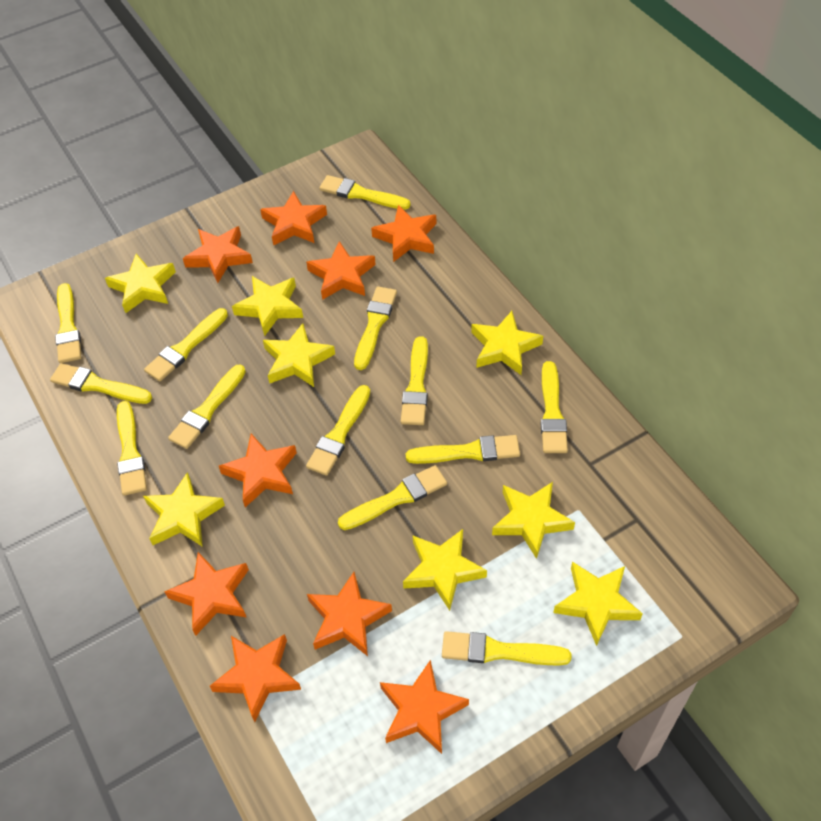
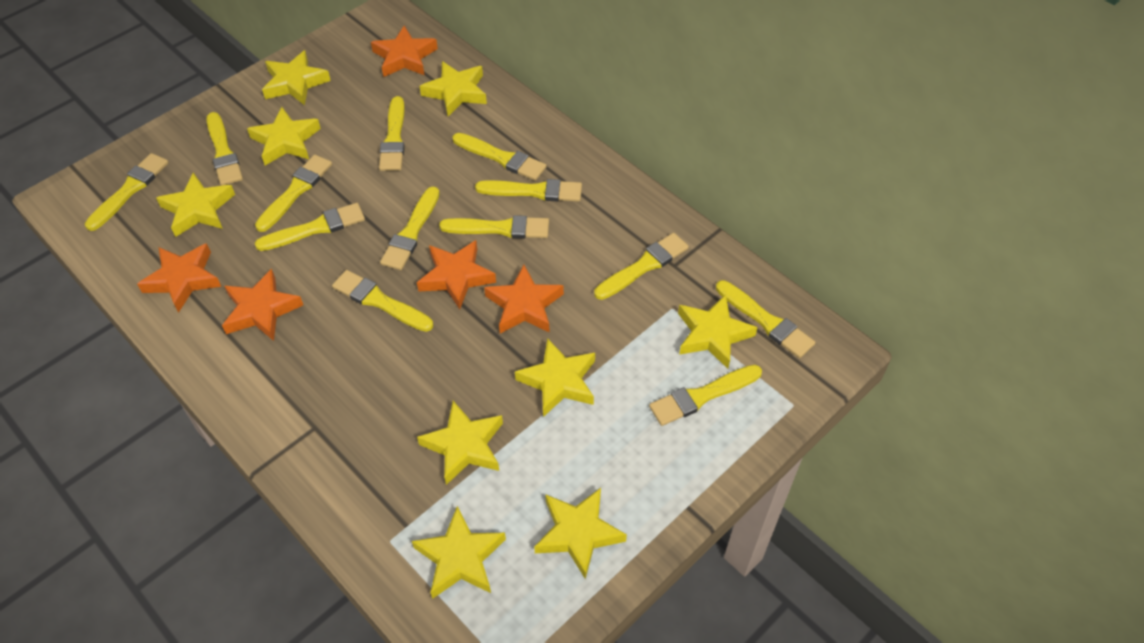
orange star: [164,552,249,636] [183,226,253,283] [210,634,301,722] [219,434,297,507] [260,191,327,246] [306,241,376,300] [307,572,392,656] [371,205,436,262] [380,660,469,754] = 9 -> [137,243,221,313] [222,269,303,341] [371,25,438,77] [417,240,496,309] [484,264,564,334] = 5
yellow star: [105,254,176,313] [143,472,225,547] [232,276,303,336] [263,323,335,387] [403,529,487,611] [471,311,543,375] [492,482,575,559] [553,562,643,646] = 8 -> [156,173,235,237] [247,107,321,165] [262,50,331,105] [412,506,506,599] [417,401,503,485] [419,61,487,116] [515,338,595,417] [534,488,627,579] [678,294,758,369] = 9

